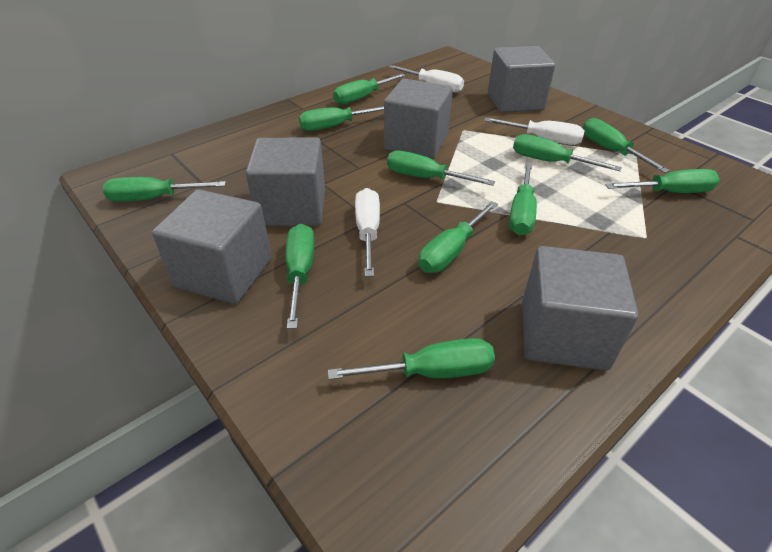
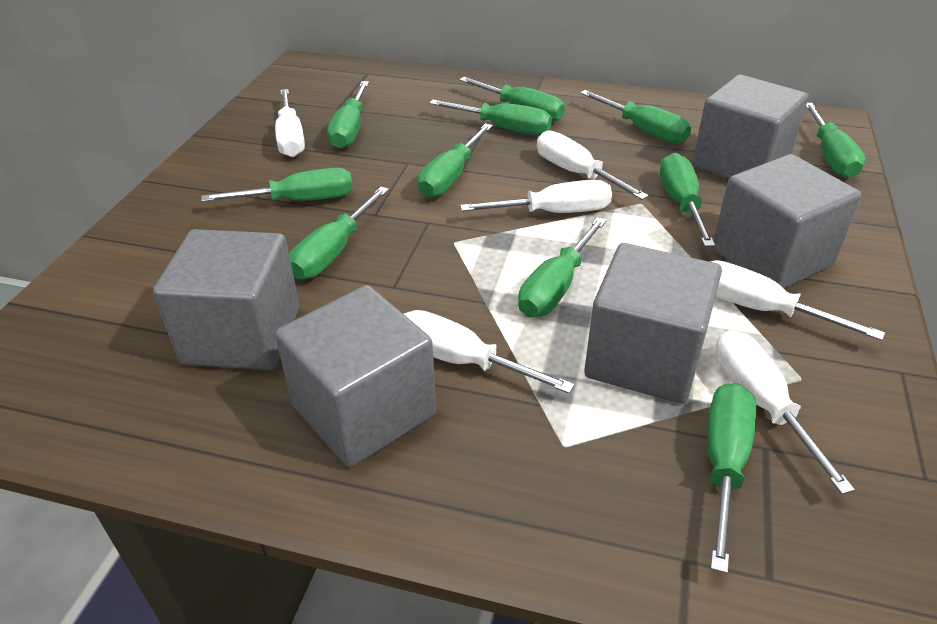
white screwdriver: [355,188,380,277] [388,65,464,92] [484,117,585,145] = 3 -> [275,89,305,157] [404,310,575,394] [460,180,612,213] [537,130,649,200] [710,260,885,341] [715,330,855,494] = 6

